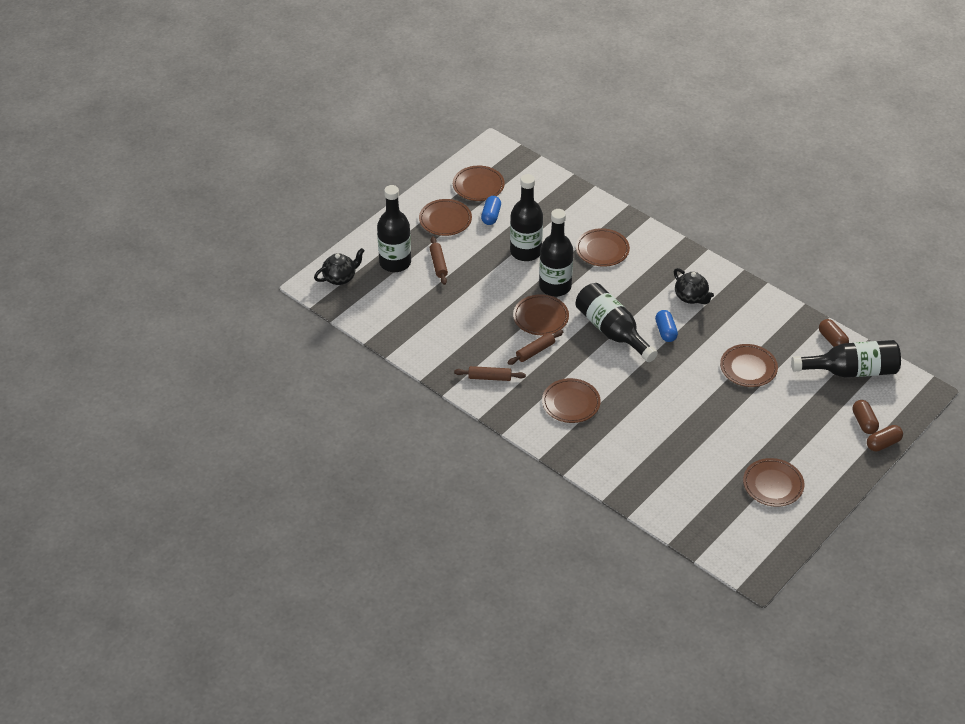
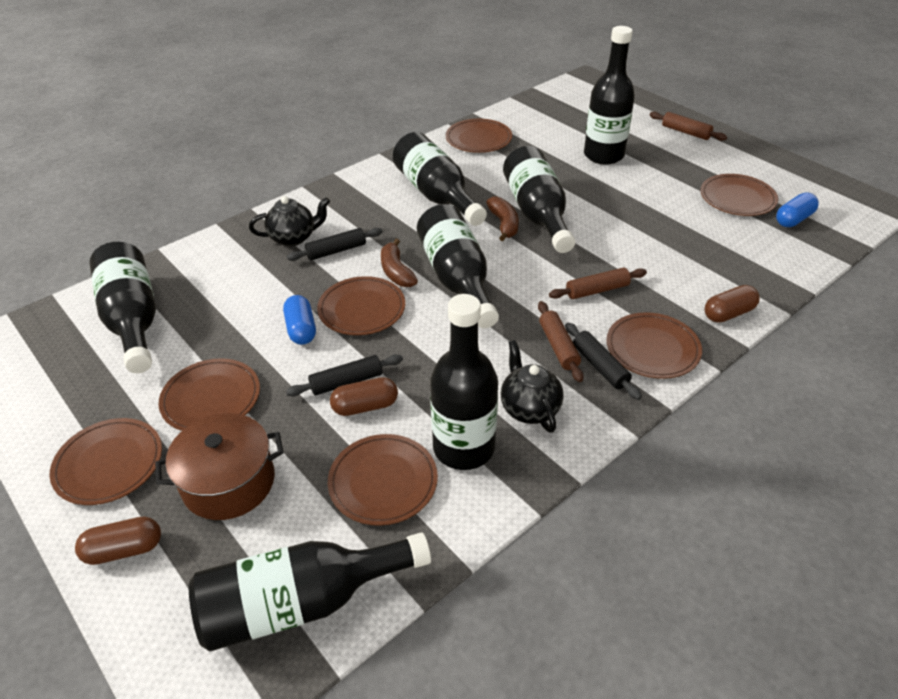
black bottle: [377,185,411,272] [510,174,543,261] [539,209,574,296] [575,283,658,362] [791,340,901,378] = 5 -> [89,242,156,373] [189,532,431,651] [393,132,487,226] [417,204,499,328] [430,294,498,470] [503,146,575,253] [584,26,635,165] = 7
black rolling pin: none = 0 -> [286,354,403,396] [287,228,382,261] [565,323,642,400] = 3
brown banana: none = 0 -> [381,239,418,287] [486,197,519,241] = 2
brown pot: none = 0 -> [155,413,284,520] = 1

